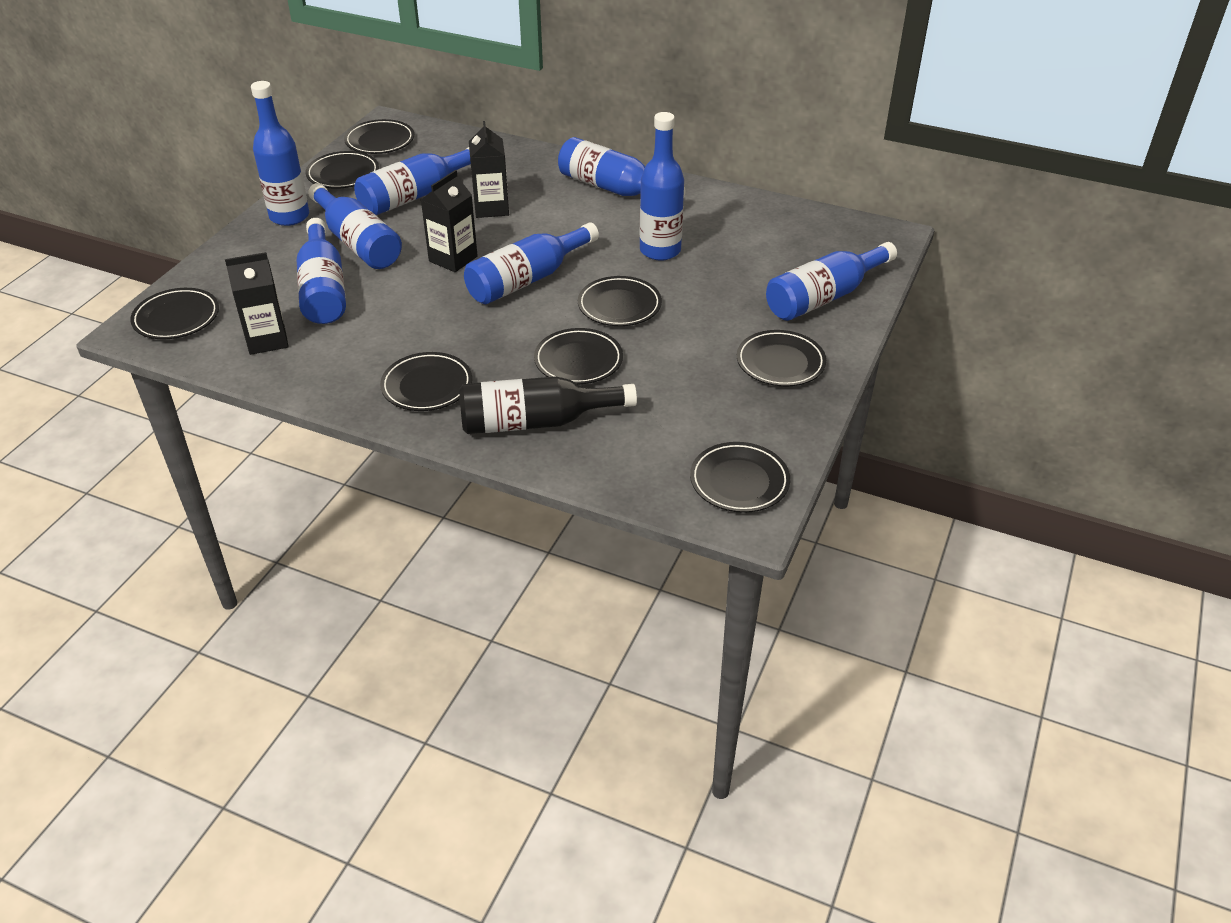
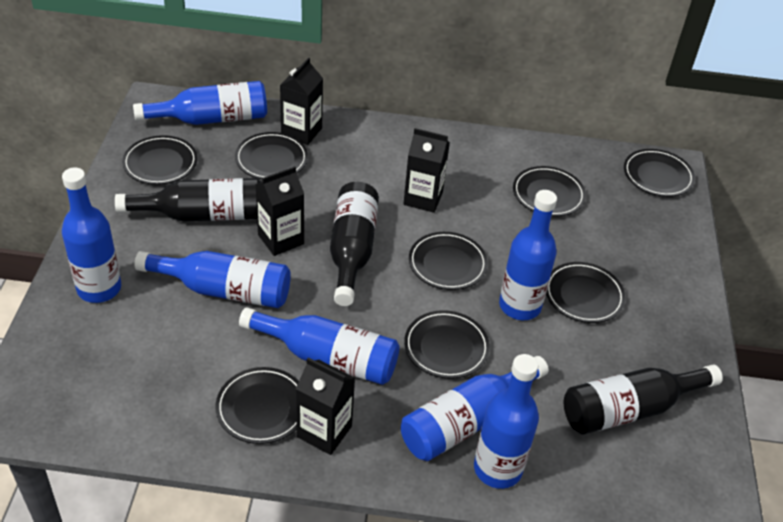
black bottle: [459,376,637,434] = 1 -> [115,178,261,222] [330,182,379,306] [564,364,723,435] = 3
black carton: [225,252,289,355] [421,170,478,272] [469,121,509,218] = 3 -> [255,166,304,256] [280,58,323,145] [296,357,355,455] [403,128,450,213] = 4
blue bottle: [251,81,309,226] [297,218,346,324] [308,183,402,269] [354,147,471,215] [464,223,599,304] [558,137,686,199] [640,112,684,261] [766,242,897,321] = 8 -> [62,168,121,303] [133,81,267,125] [134,251,291,308] [239,307,399,385] [401,356,549,461] [474,354,539,489] [499,190,557,320] = 7

